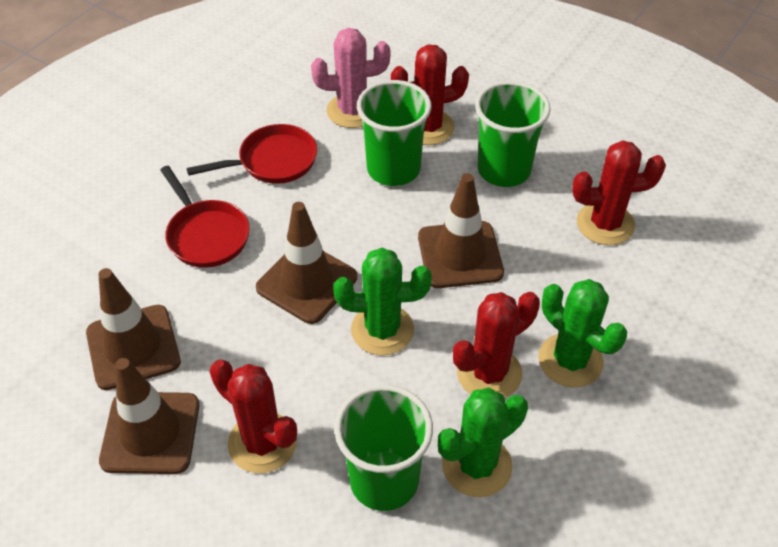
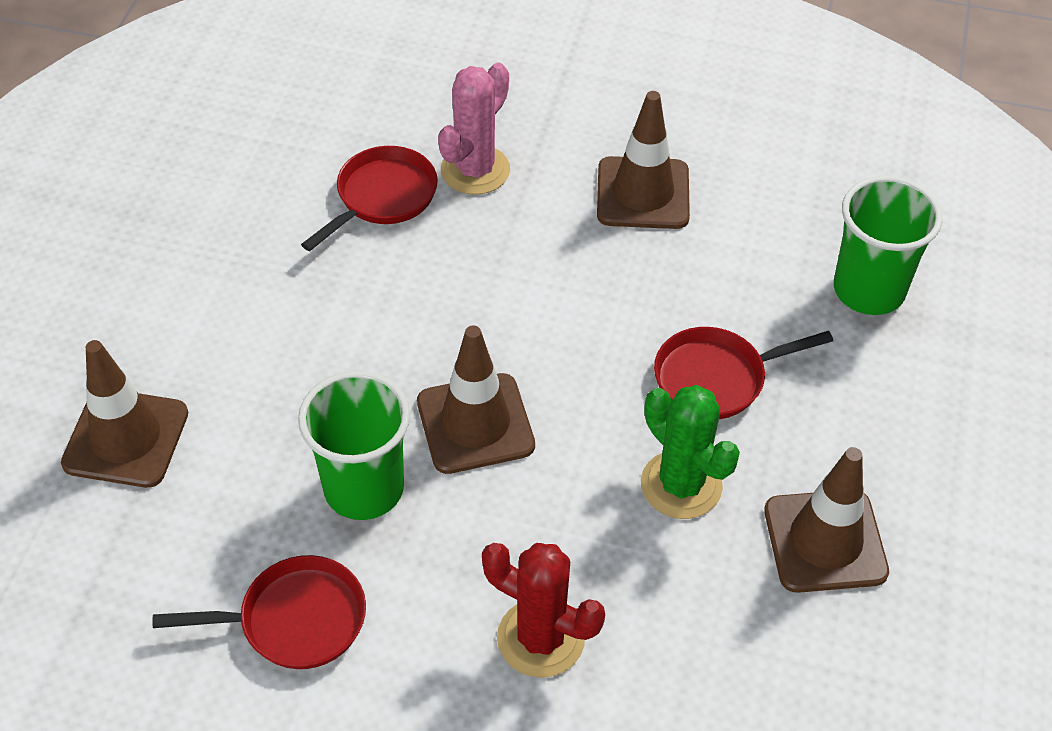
green cactus: [333,248,432,356] [438,388,528,497] [538,279,627,387] = 3 -> [641,385,740,519] = 1
green cup: [334,385,433,511] [357,80,432,186] [475,81,551,187] = 3 -> [298,371,410,520] [834,176,942,315] = 2
red cactus: [210,359,297,473] [391,44,469,145] [453,292,540,398] [572,140,666,245] = 4 -> [482,543,605,678] = 1
red pan: [160,166,250,268] [186,124,317,184] = 2 -> [152,555,366,669] [301,146,438,251] [654,327,833,419] = 3

